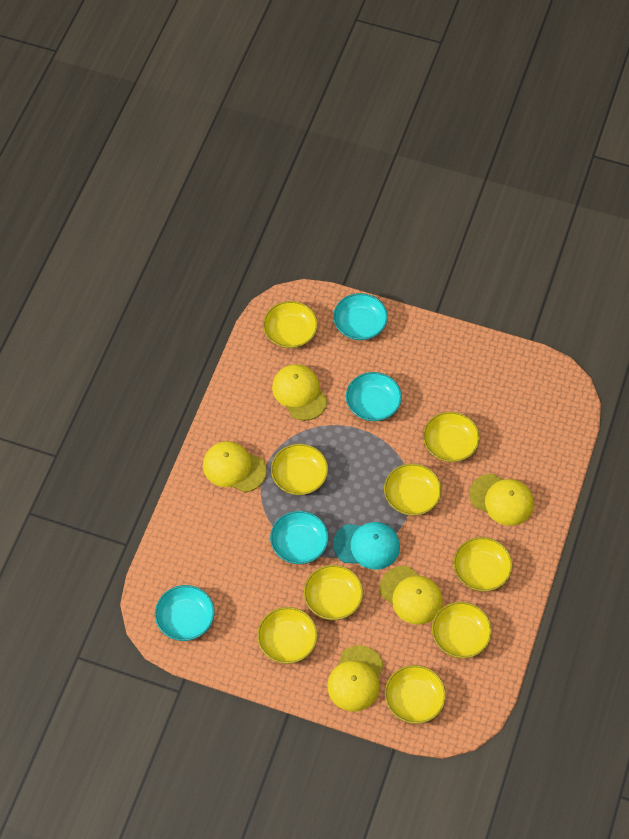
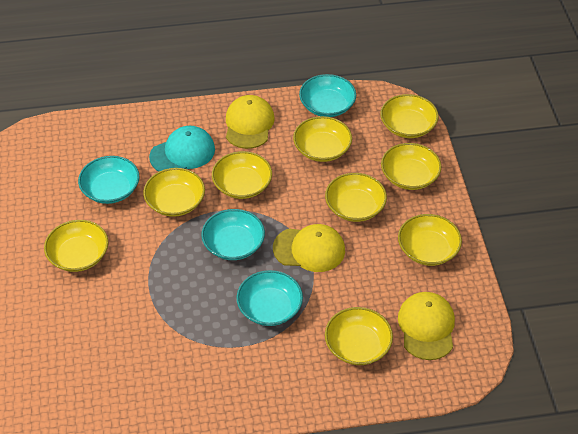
yellow cap: [203,441,267,492] [272,364,327,421] [327,645,384,712] [380,566,443,625] [469,474,534,526] = 5 -> [226,95,275,149] [273,224,345,272] [398,292,455,360] = 3

